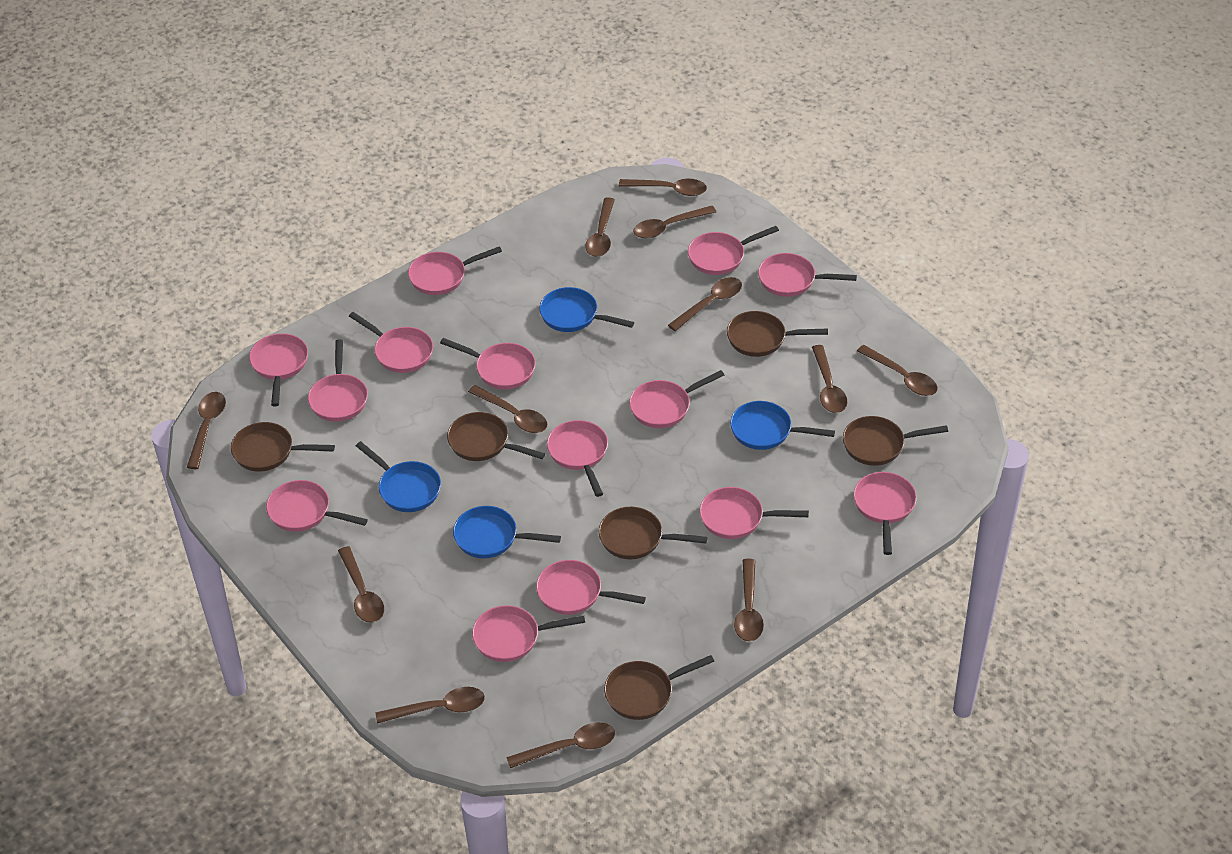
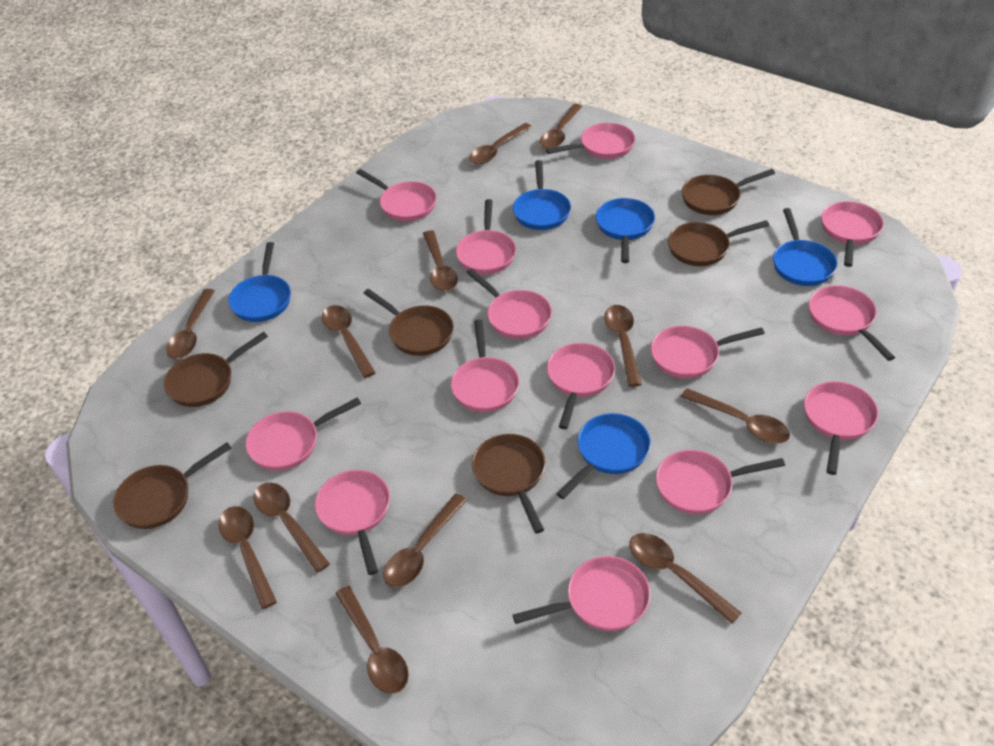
blue pan: [356,441,441,512] [453,506,561,559] [539,287,634,332] [730,401,835,450] = 4 -> [228,242,291,322] [513,160,571,230] [556,413,651,499] [596,198,655,263] [773,208,837,286] = 5

